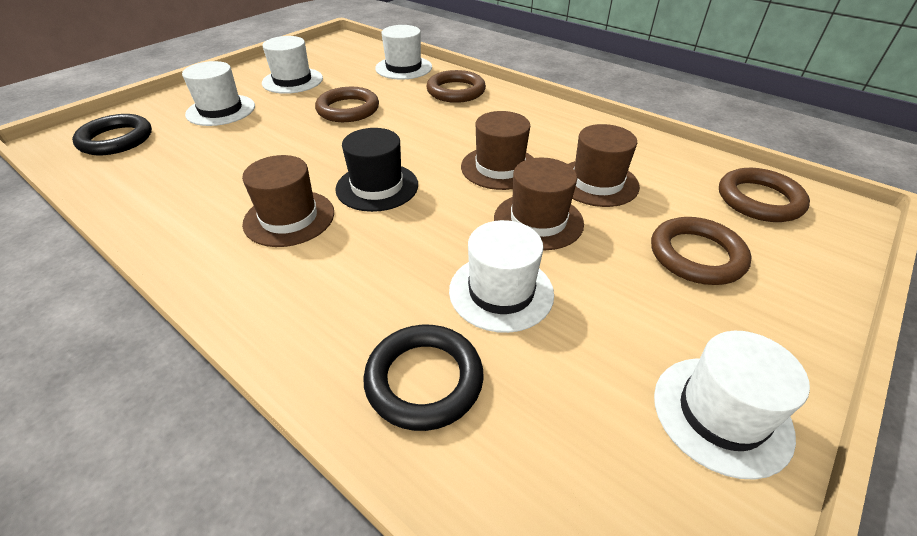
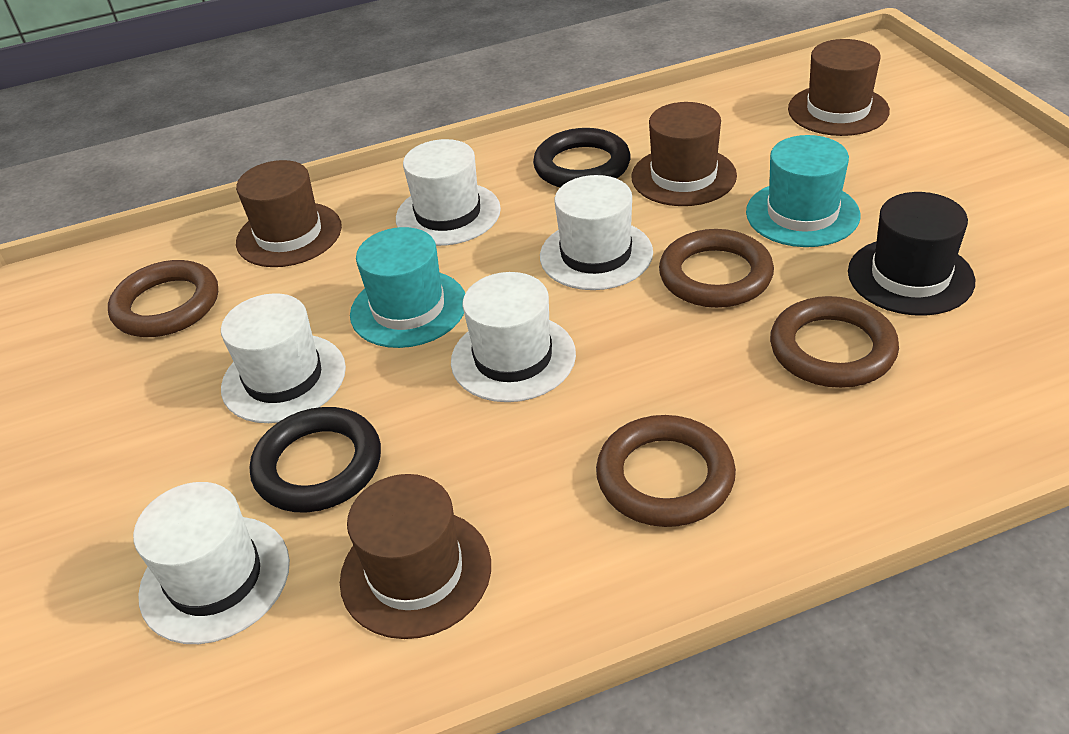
turquoise hat: none = 0 -> [350,227,465,348] [746,135,861,247] = 2

